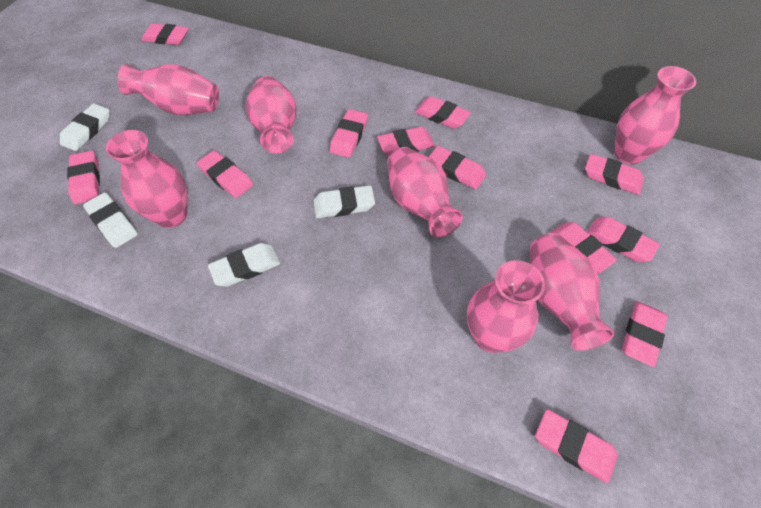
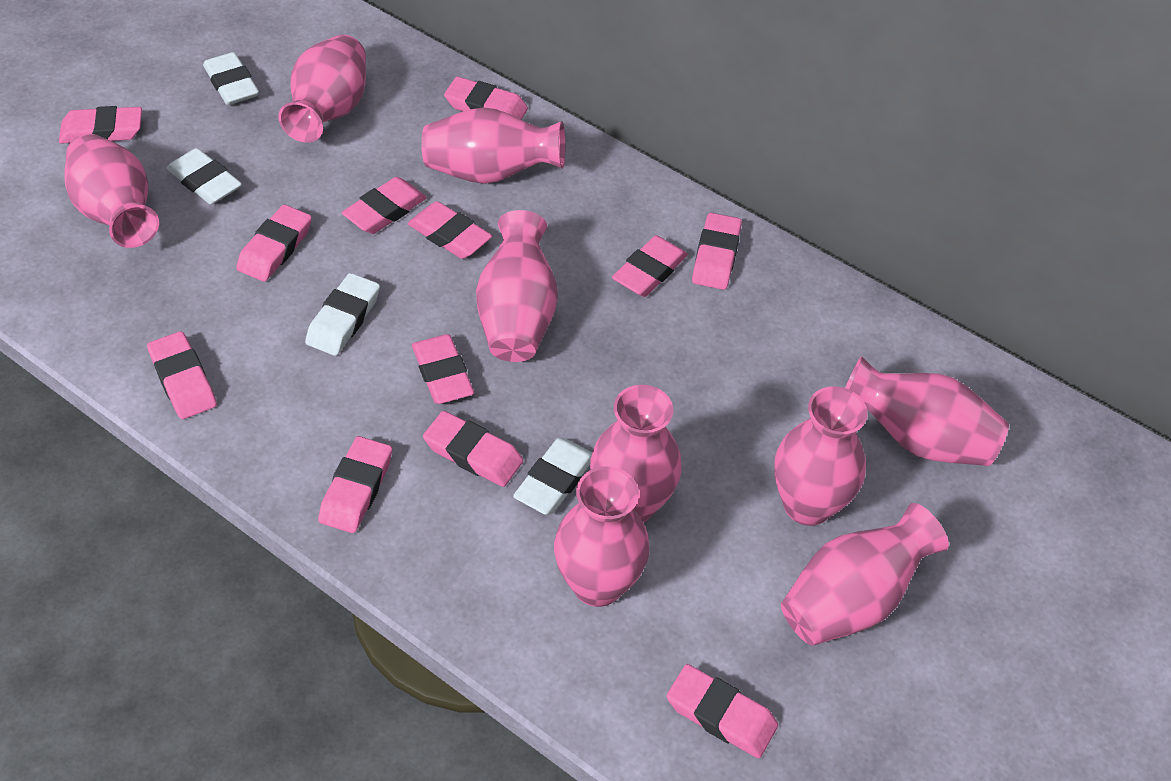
pink vase: [106,130,187,228] [118,63,219,115] [246,76,296,153] [387,147,463,237] [467,260,545,353] [530,233,615,351] [615,66,696,165] = 7 -> [65,134,159,248] [278,35,366,143] [421,107,565,184] [476,210,558,362] [554,466,649,607] [590,385,682,523] [774,386,868,526] [781,503,949,646] [845,356,1009,466] = 9

